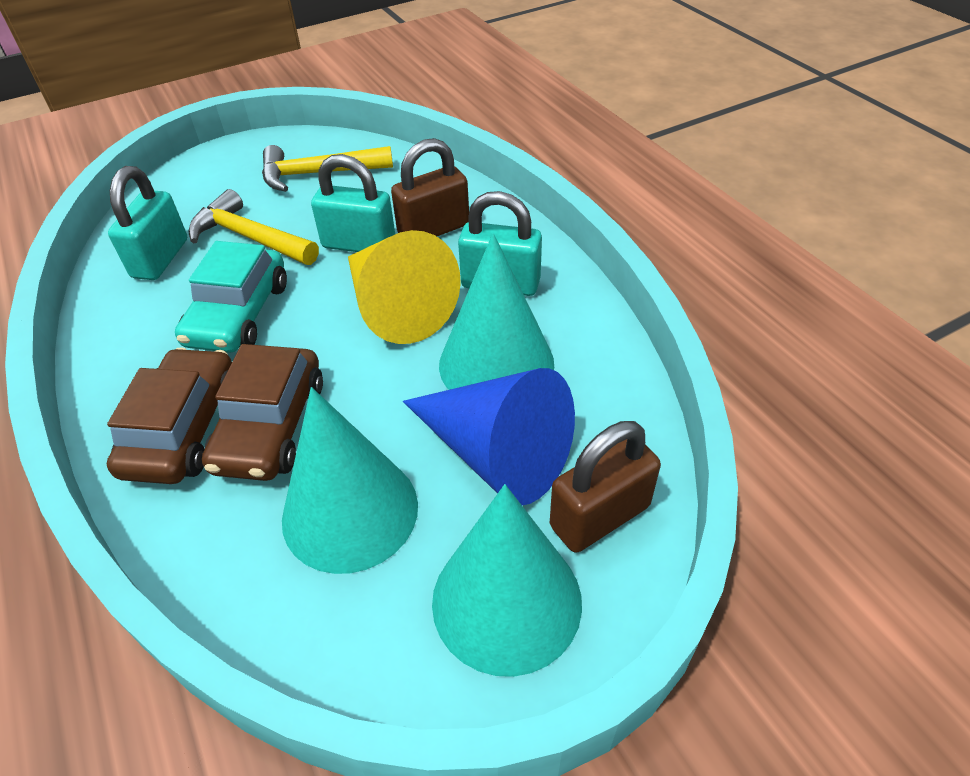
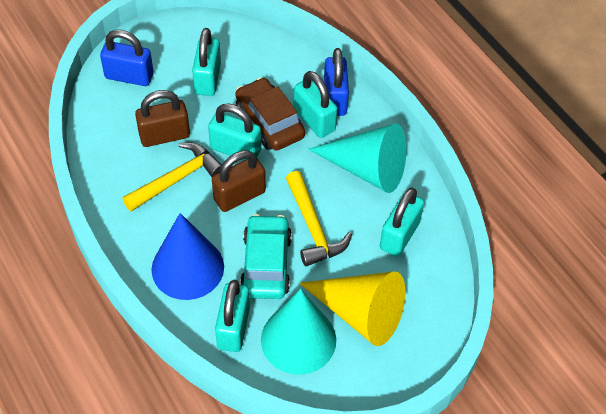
blue padlock: none = 0 -> [100,30,154,86] [324,48,349,116] = 2
brown car: [107,347,232,484] [202,344,323,481] = 2 -> [235,77,305,151] = 1
turquoise cone: [282,387,418,574] [432,484,582,677] [439,233,554,390] = 3 -> [261,289,336,375] [308,123,406,193] = 2
turquoise padlock: [108,166,187,280] [311,154,395,252] [458,191,542,296] = 3 -> [192,28,221,96] [208,103,261,160] [215,280,250,352] [294,71,337,138] [380,188,424,257] = 5

